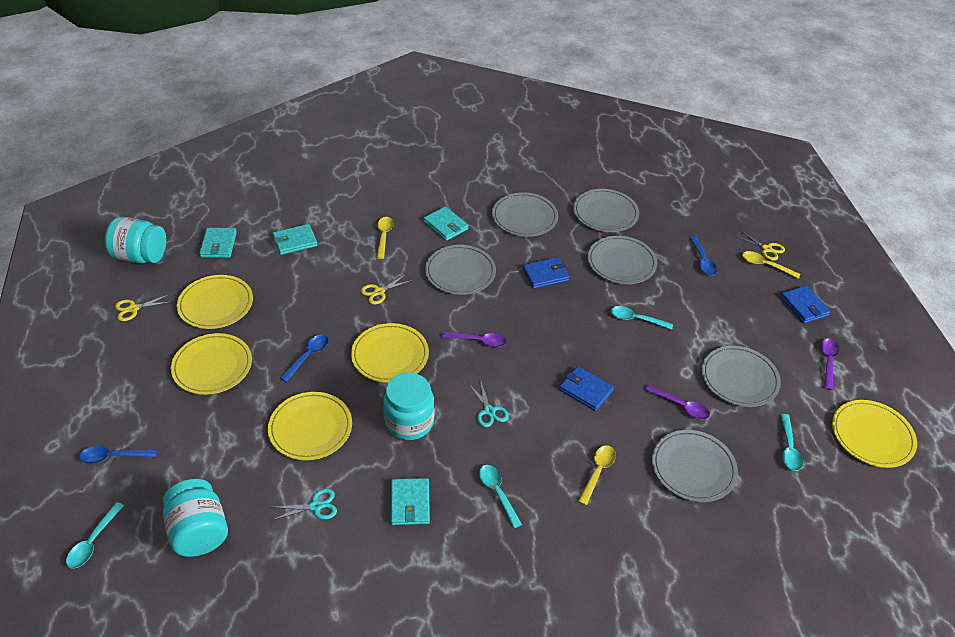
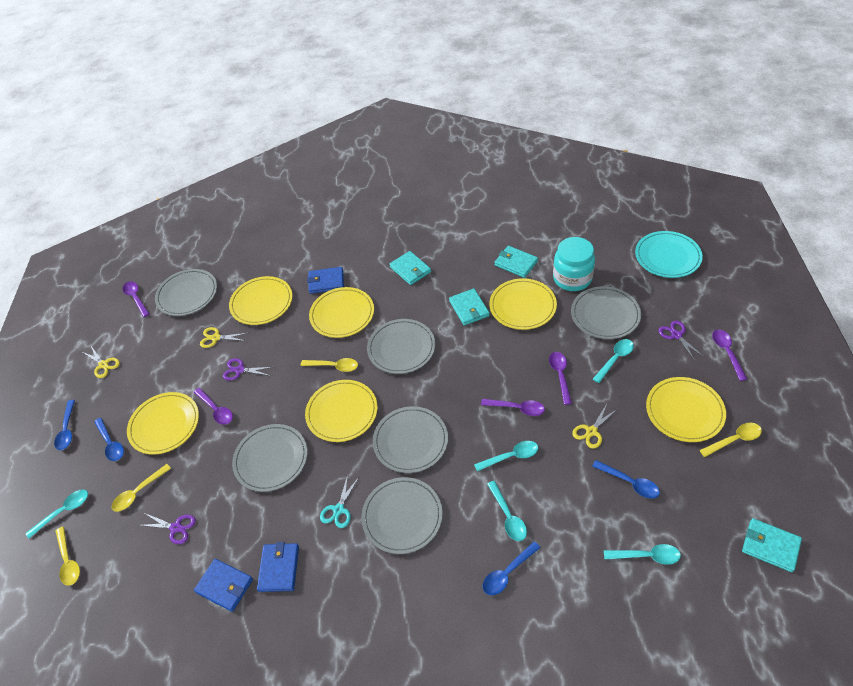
blue spoon: [80,446,157,464] [280,334,329,382] [690,236,717,275] = 3 -> [54,400,75,450] [94,418,124,461] [483,541,541,595] [592,460,660,499] = 4
purple scissors: none = 0 -> [140,513,196,544] [223,358,272,381] [659,320,704,361] = 3
purple spoon: [442,332,507,348] [645,385,710,420] [821,338,839,390] = 3 -> [123,281,149,317] [194,388,233,425] [481,399,545,416] [549,352,572,405] [712,330,747,381] = 5
turquoise jar: [105,217,166,263] [163,479,228,557] [383,373,434,440] = 3 -> [553,237,595,291] = 1
turquoise plate: none = 0 -> [635,231,703,278] = 1
turquoise scissors: [272,489,337,520] [468,380,509,427] = 2 -> [320,475,359,528] = 1
turquoise spoon: [66,502,124,569] [479,465,522,528] [611,306,673,330] [781,414,803,471] = 4 -> [26,489,88,538] [474,441,538,471] [487,481,527,541] [593,339,634,383] [604,544,681,565] = 5
yellow plate: [171,333,252,395] [177,275,253,329] [268,392,352,460] [351,323,429,383] [832,400,917,468] = 5 -> [127,392,199,455] [229,276,292,325] [305,380,378,442] [309,287,374,338] [489,278,557,330] [646,377,726,442] = 6
yellow spoon: [377,217,394,259] [578,445,616,505] [742,251,801,279] = 3 -> [56,527,80,586] [112,464,171,512] [301,358,358,372] [700,423,762,457] = 4

